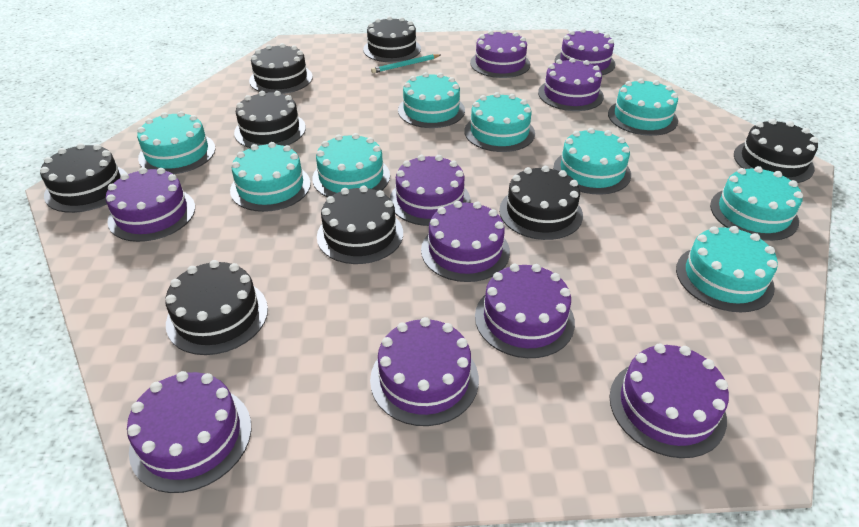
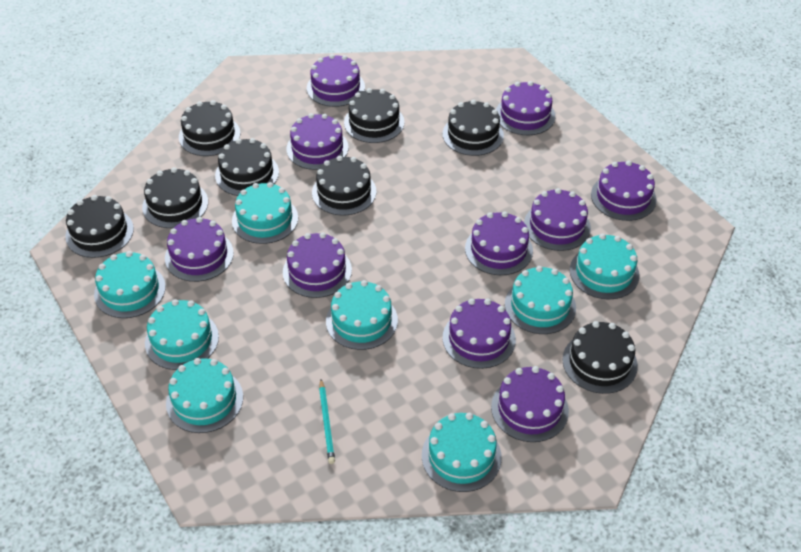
turquoise cake: [137,111,215,174] [230,142,311,212] [312,133,390,197] [398,72,465,128] [464,92,535,152] [553,128,631,195] [608,78,678,136] [676,226,778,312] [710,166,803,241] = 9 -> [94,251,166,318] [145,299,219,370] [166,358,243,433] [232,182,298,244] [326,280,398,350] [422,413,502,492] [505,266,576,334] [570,234,640,300] = 8

